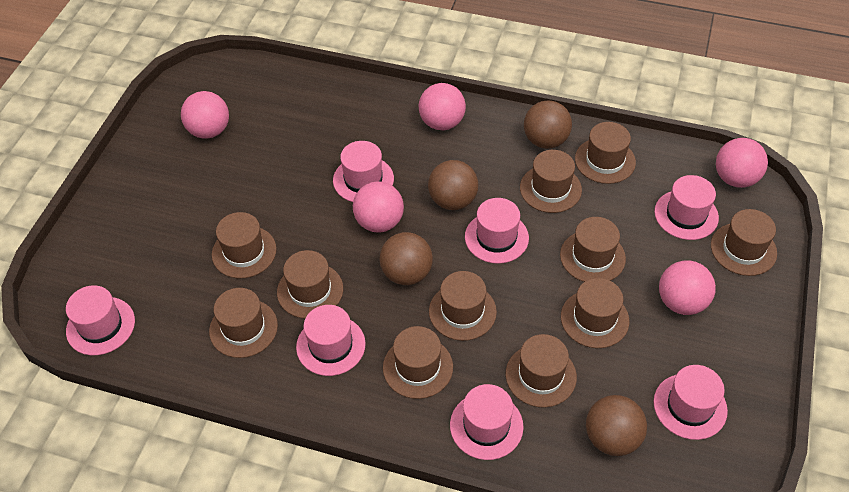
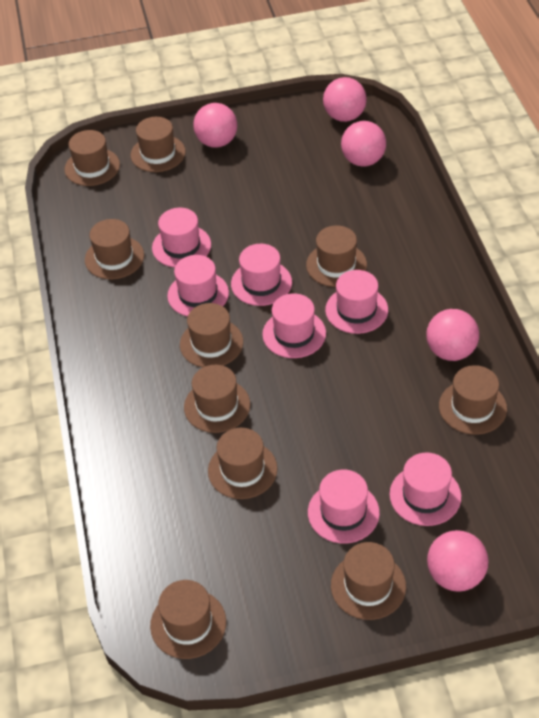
brown ball: [380,232,433,285] [428,160,478,210] [524,100,572,149] [586,395,647,456] = 4 -> none = 0
brown hat: [209,288,278,358] [212,212,277,278] [277,250,343,319] [383,326,453,399] [429,271,497,341] [506,334,577,408] [520,150,582,213] [560,217,626,282] [561,278,629,348] [575,122,636,184] [711,209,777,276] = 11 -> [65,130,120,186] [85,219,144,279] [131,117,186,172] [150,580,226,659] [180,303,243,368] [184,365,250,433] [208,428,277,499] [306,226,367,287] [331,542,406,620] [439,365,507,435] = 10

